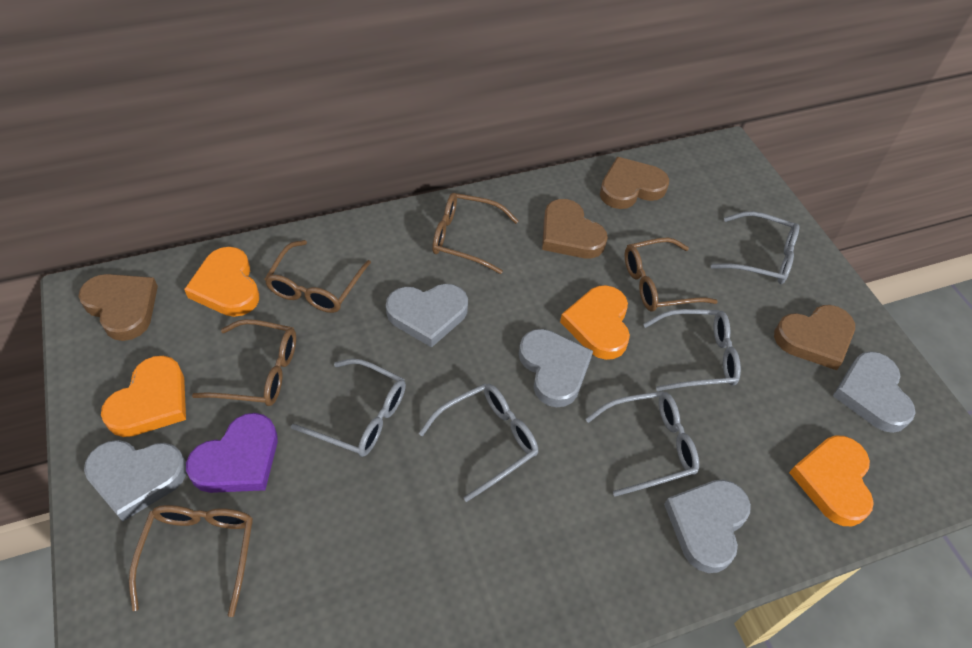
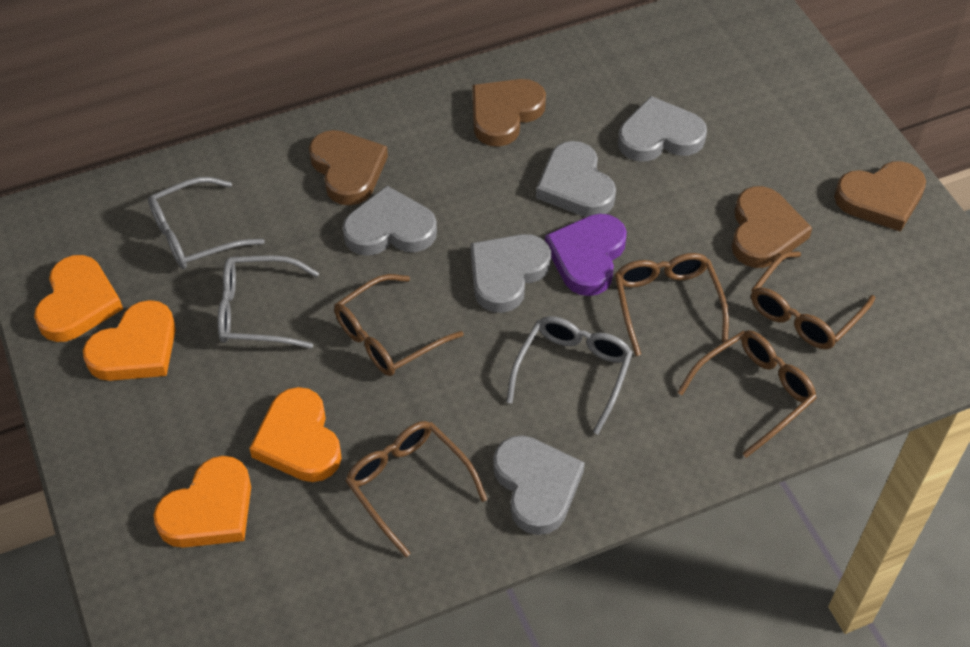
grey glasses: [291,359,406,457] [419,383,538,502] [586,391,699,496] [643,309,741,391] [711,211,800,284] = 5 -> [148,177,265,269] [218,255,319,348] [506,316,633,434] = 3

